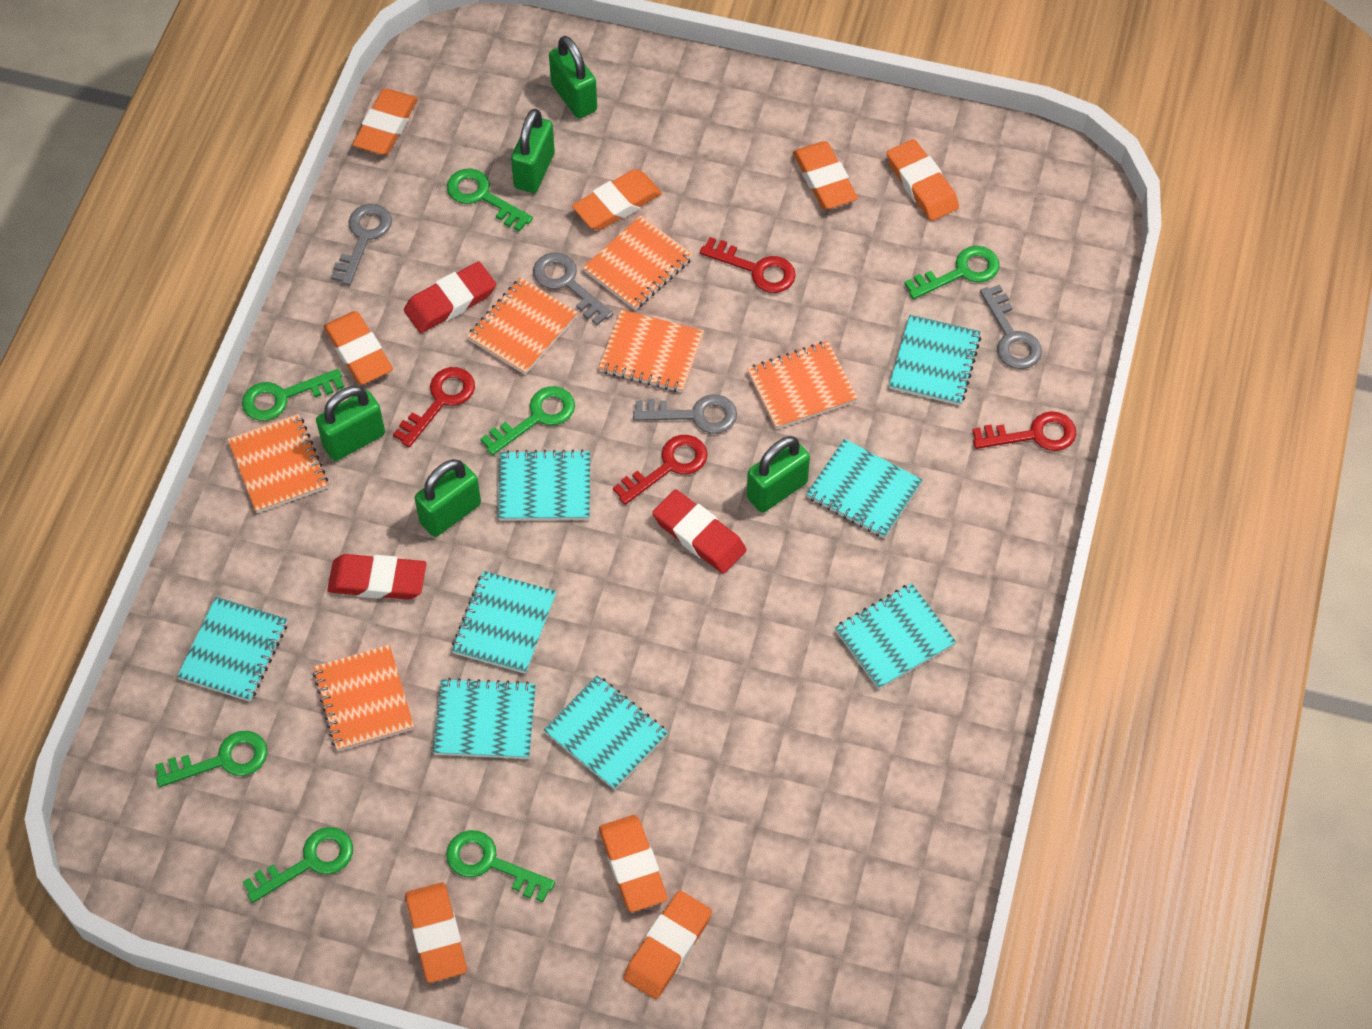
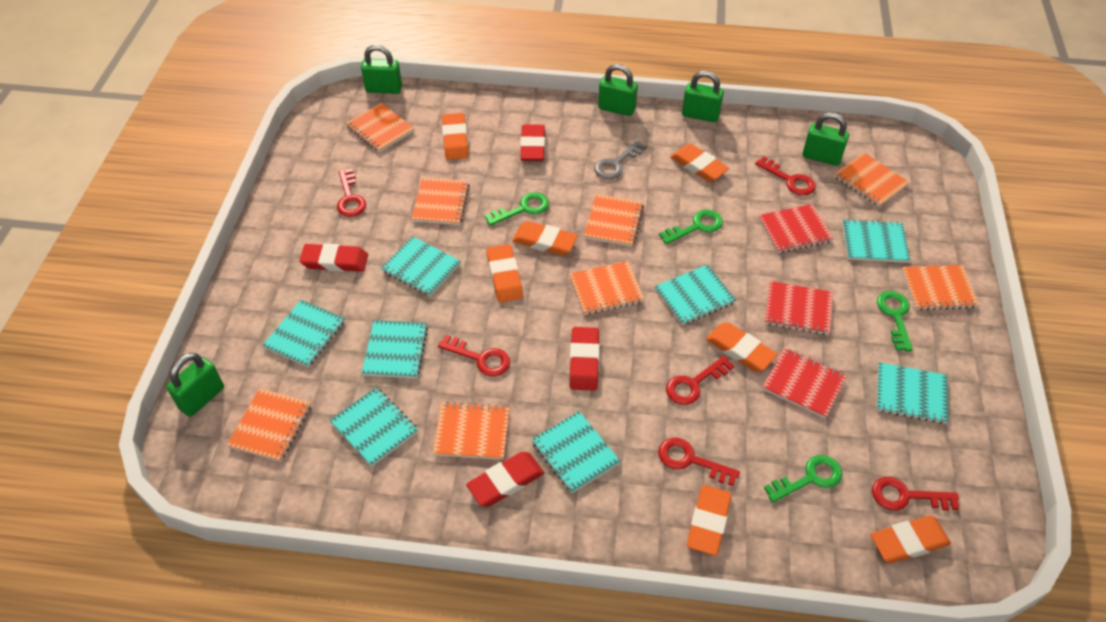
green key: [155,731,267,787] [242,369,344,421] [243,827,353,903] [446,830,555,902] [447,168,533,232] [481,386,575,455] [904,246,1000,299] = 7 -> [484,192,549,226] [659,210,723,244] [764,455,843,502] [877,291,913,351] = 4
grey key: [331,204,392,285] [533,252,613,325] [633,394,737,434] [980,285,1042,369] = 4 -> [594,140,647,179] = 1
orange eraser: [324,311,393,385] [352,89,418,155] [405,882,467,983] [572,169,662,230] [599,815,668,912] [623,891,712,999] [793,141,858,209] [887,139,959,221] = 8 -> [442,113,468,160] [487,244,523,302] [512,221,578,256] [670,144,729,182] [687,485,732,556] [706,322,778,372] [871,515,951,563] = 7
orange notebook: [228,414,328,513] [313,645,414,751] [467,278,578,375] [583,216,693,310] [599,309,704,393] [747,341,858,429] = 6 -> [227,388,311,462] [346,103,415,152] [412,178,470,225] [433,402,509,460] [569,261,644,315] [584,194,644,247] [834,153,910,207] [902,265,979,311] = 8
red eraser: [327,554,426,600] [404,262,496,333] [652,489,747,574] = 3 -> [299,243,368,272] [466,452,544,507] [520,125,545,161] [569,327,600,391] = 4
red key: [393,367,475,447] [613,435,707,505] [700,237,796,293] [972,411,1076,451] = 4 -> [337,169,366,217] [438,335,510,376] [658,438,740,486] [666,356,734,405] [755,156,816,195] [872,477,959,511] = 6
red notebook: none = 0 -> [758,204,834,253] [762,348,847,418] [765,281,833,335] = 3

